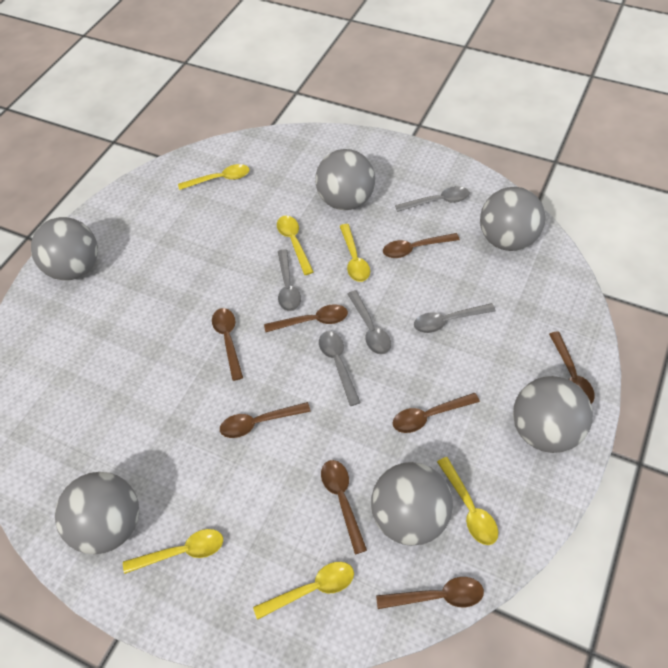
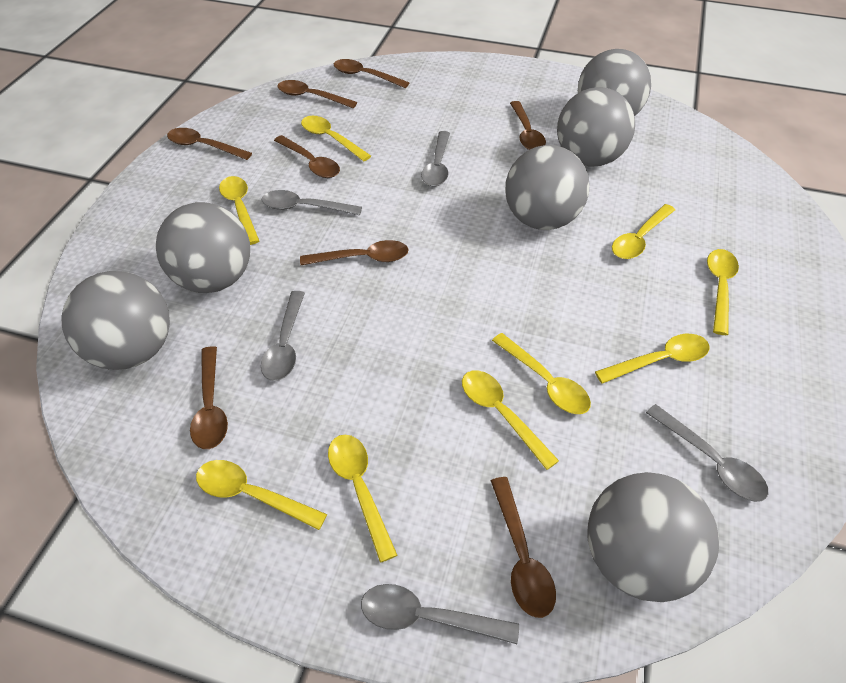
yellow spoon: [123,529,223,574] [178,164,249,190] [253,562,354,620] [277,215,314,275] [340,224,370,282] [437,457,498,545] = 6 -> [196,460,327,530] [219,176,259,245] [301,116,371,161] [328,435,397,563] [462,370,559,470] [492,333,591,414] [595,334,710,384] [612,204,675,259] [707,249,739,335] = 9

